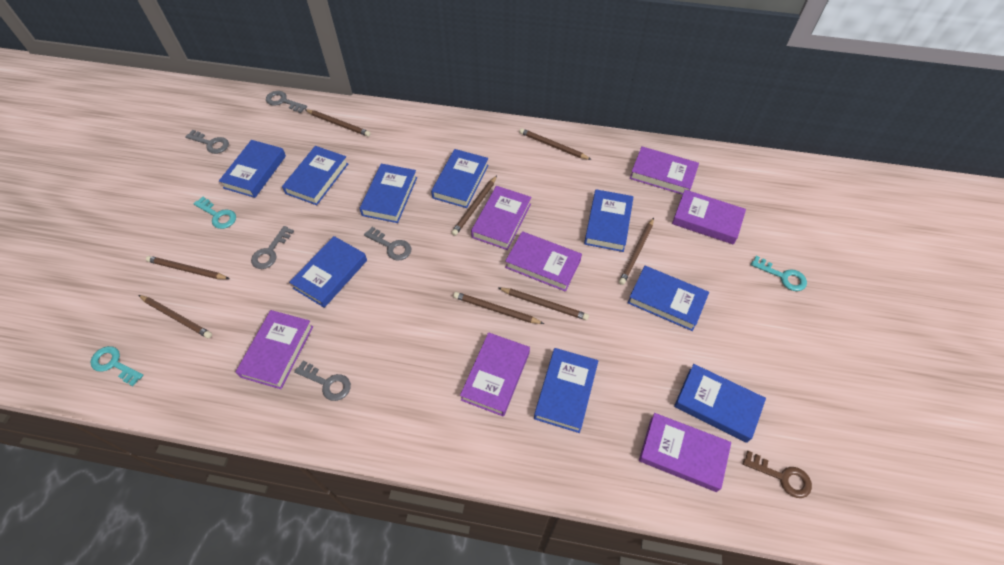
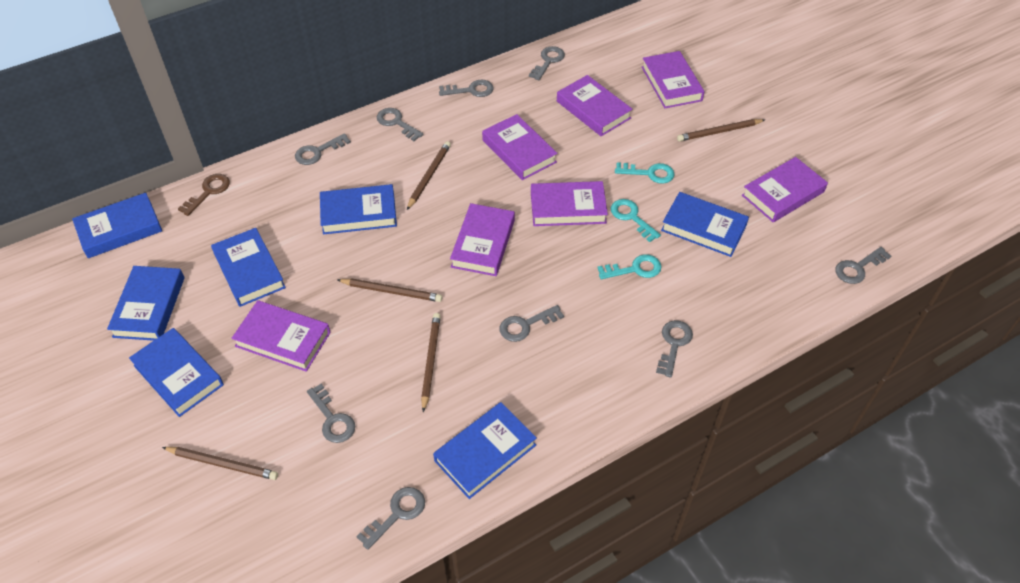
blue book: [219,140,286,198] [282,146,348,205] [289,236,367,308] [359,164,417,223] [431,149,489,208] [534,348,598,433] [584,189,634,252] [628,266,709,331] [674,364,766,443] = 9 -> [72,193,162,258] [107,266,185,341] [129,328,224,417] [211,228,286,307] [320,184,397,235] [433,402,537,499] [661,192,749,257] = 7
brown pencil: [139,295,212,338] [146,256,230,279] [306,110,371,137] [451,175,497,236] [453,292,544,324] [499,288,589,320] [519,128,592,160] [619,218,654,285] = 8 -> [162,447,278,480] [337,278,442,302] [407,141,451,210] [421,313,441,413] [677,119,764,142] = 5
grey key: [185,130,229,154] [251,226,294,269] [266,91,307,113] [294,361,351,401] [364,227,411,261] = 5 -> [295,133,351,165] [307,384,355,443] [356,487,425,550] [377,108,424,141] [439,80,494,97] [500,305,564,342] [529,46,565,80] [656,320,693,378] [835,247,891,284] = 9

